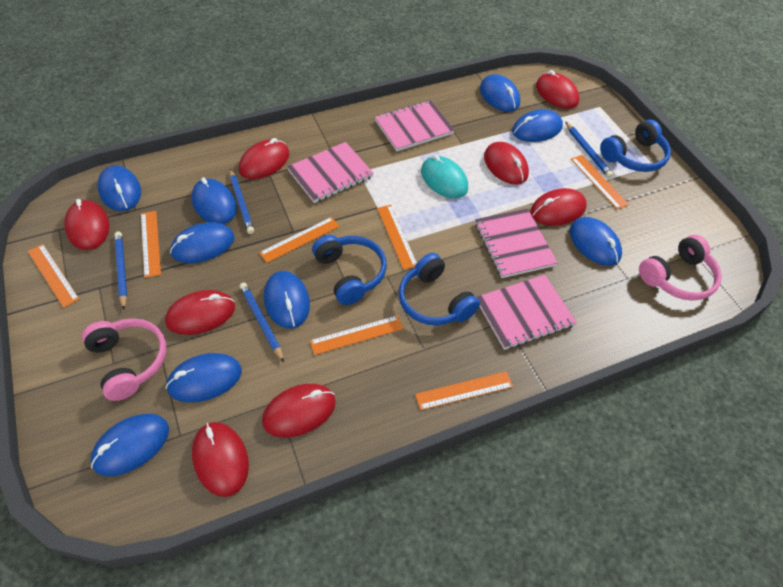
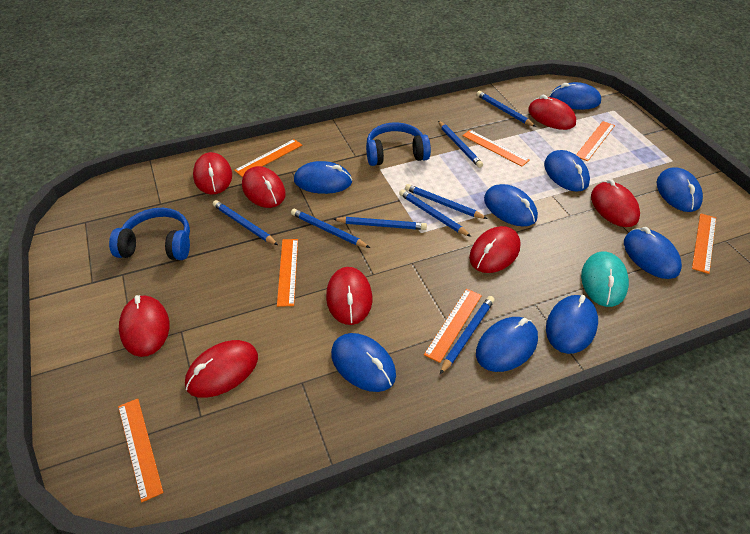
blue headphones: [312,235,387,305] [399,253,480,326] [600,120,671,172] = 3 -> [109,208,190,260] [366,123,431,166] = 2
blue pencil: [114,231,127,310] [230,169,254,234] [239,282,284,362] [566,122,613,178] = 4 -> [213,200,278,245] [291,209,370,248] [333,217,427,230] [399,189,471,237] [405,184,488,219] [438,121,483,168] [440,296,495,374] [476,91,536,127] = 8
pink headphones: [82,318,167,401] [639,235,722,301] = 2 -> none = 0
pink notebook: [287,142,374,203] [375,100,455,151] [475,208,558,278] [476,275,577,350] = 4 -> none = 0

